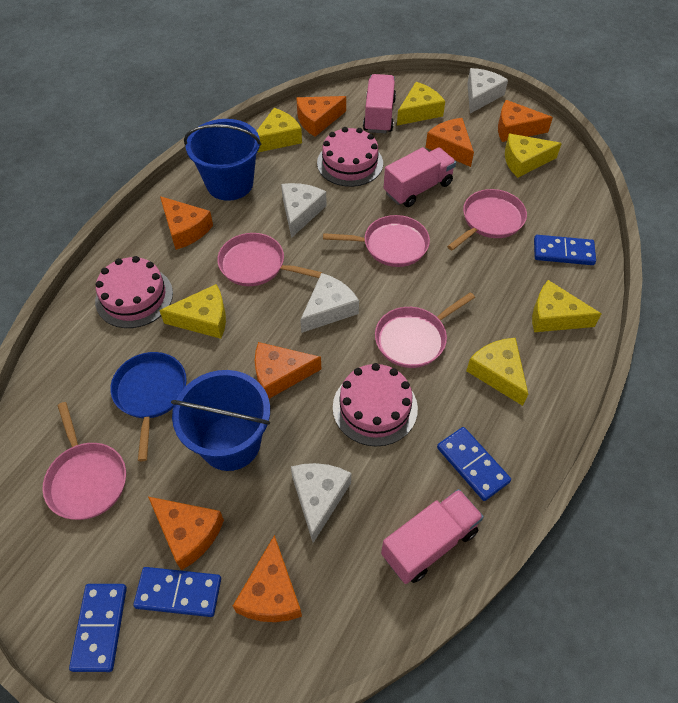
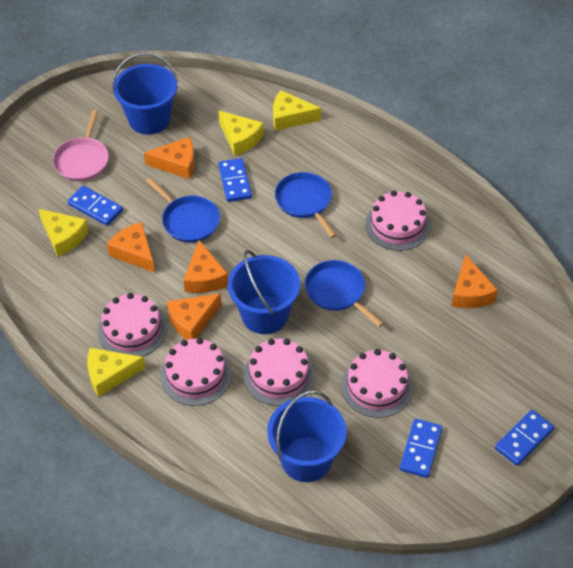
blue bucket: [171,370,270,471] [184,119,261,201] = 2 -> [112,53,178,135] [228,250,300,334] [267,390,346,482] = 3
blue pan: [110,352,187,461] = 1 -> [146,178,220,243] [275,172,336,238] [305,260,384,327] = 3
orange cheese: [148,497,224,570] [160,196,213,250] [233,535,302,622] [255,342,321,399] [296,96,346,137] [426,118,474,167] [498,100,553,142] = 7 -> [107,222,155,273] [144,137,195,179] [167,293,222,340] [184,240,228,293] [452,255,498,308] = 5
pink cake: [95,256,173,328] [317,127,383,187] [333,363,418,446] = 3 -> [98,293,167,357] [160,338,232,406] [244,339,315,406] [341,349,413,418] [365,191,431,251] = 5
pink pan: [43,402,126,520] [217,233,323,286] [323,215,430,267] [375,292,475,368] [447,189,527,251] = 5 -> [53,110,109,181] = 1
pink truck: [363,74,396,133] [381,489,484,584] [384,147,456,207] = 3 -> none = 0
white cheese: [281,183,327,238] [291,463,351,543] [300,273,359,333] [467,68,508,114] = 4 -> none = 0
yellow cheese: [159,284,226,339] [257,108,302,153] [397,82,445,126] [466,338,528,406] [505,134,562,178] [532,280,601,332] = 6 -> [38,209,89,257] [87,348,146,397] [218,111,264,156] [273,90,321,131] = 4

